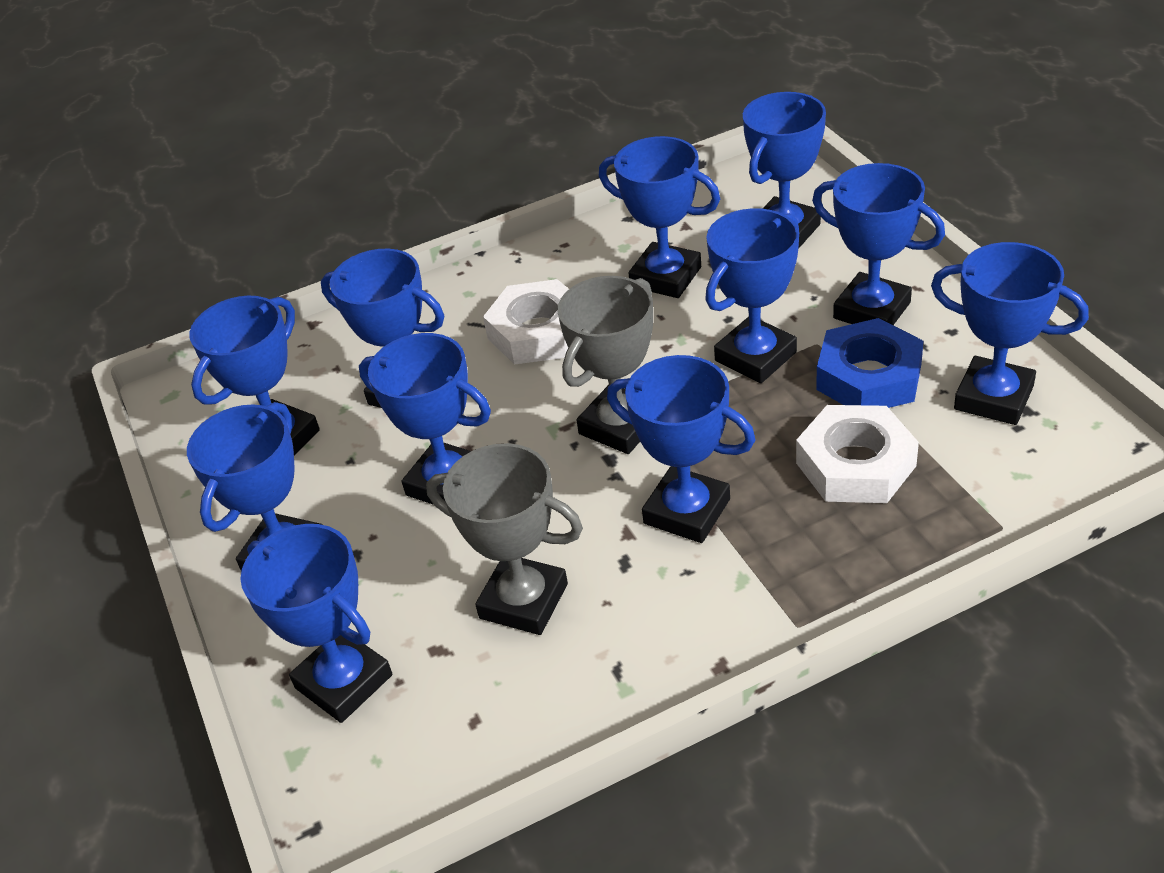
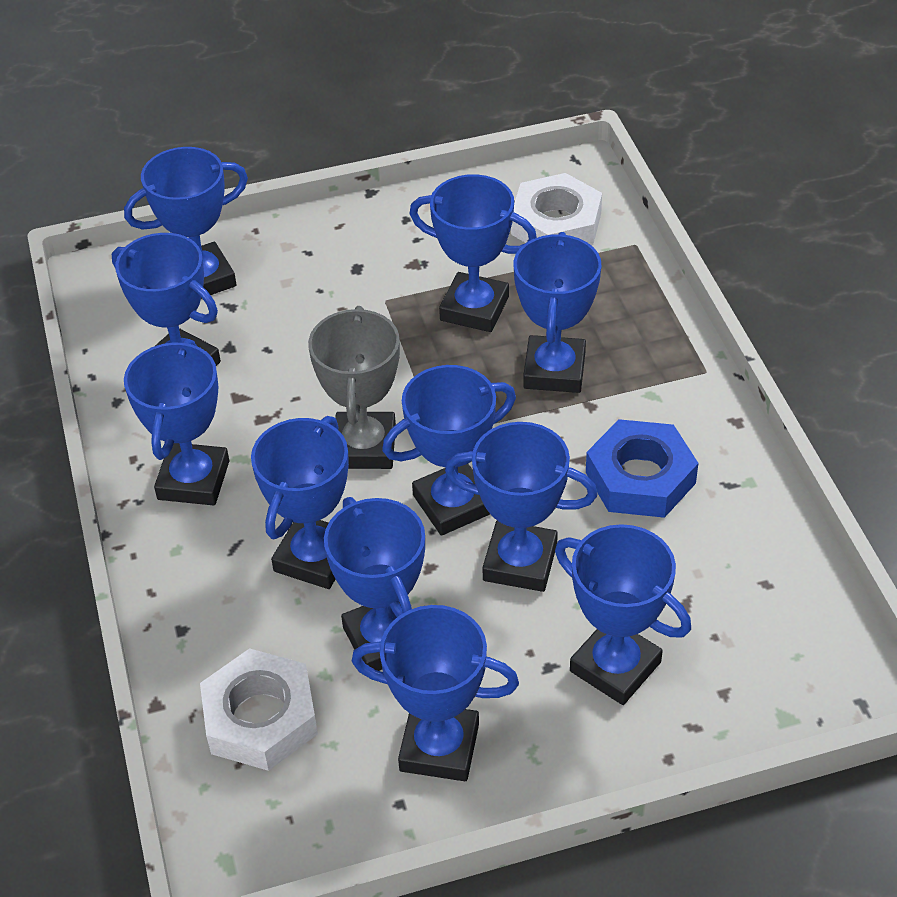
grey trophy: [426,443,583,635] [557,276,653,454] = 2 -> [308,306,400,469] = 1

